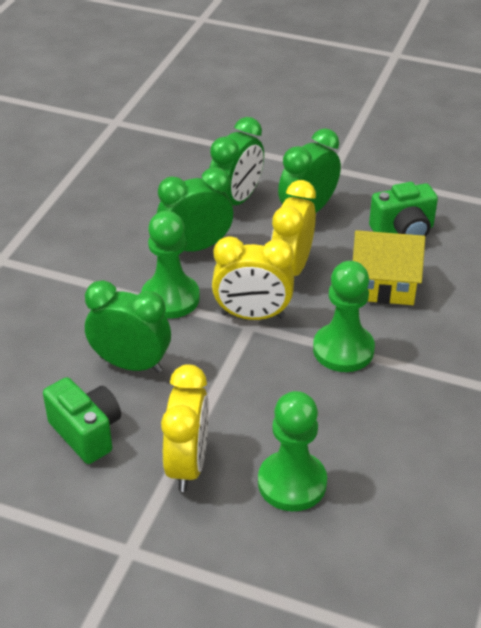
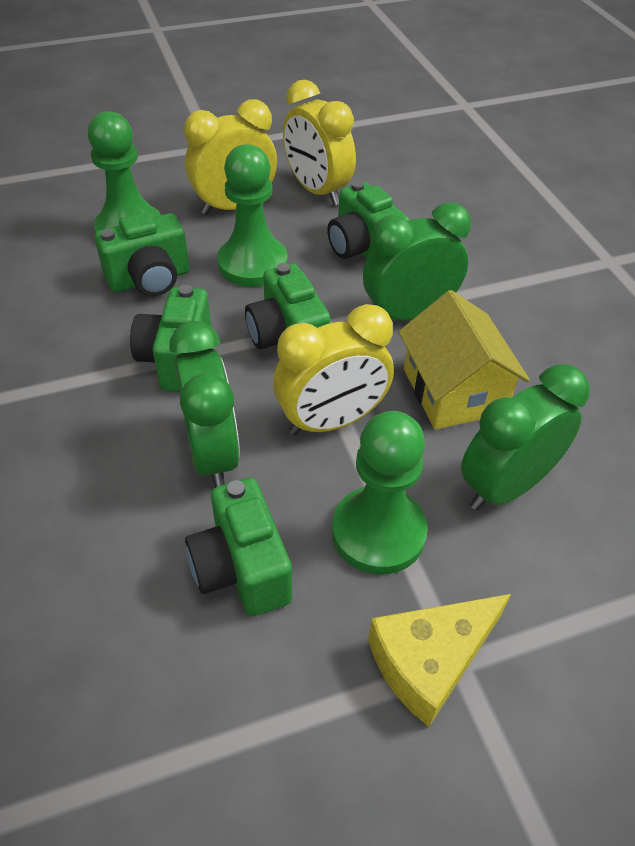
green camera: [43,377,121,464] [369,182,438,237] = 2 -> [95,212,189,296] [130,285,211,392] [185,477,292,616] [245,263,331,349] [327,181,410,259] = 5
green clock: [85,280,171,373] [157,167,233,251] [210,117,264,205] [278,128,341,213] = 4 -> [169,321,240,488] [363,202,471,321] [461,364,590,510] = 3
yellow cheese: none = 0 -> [368,594,511,727] = 1

